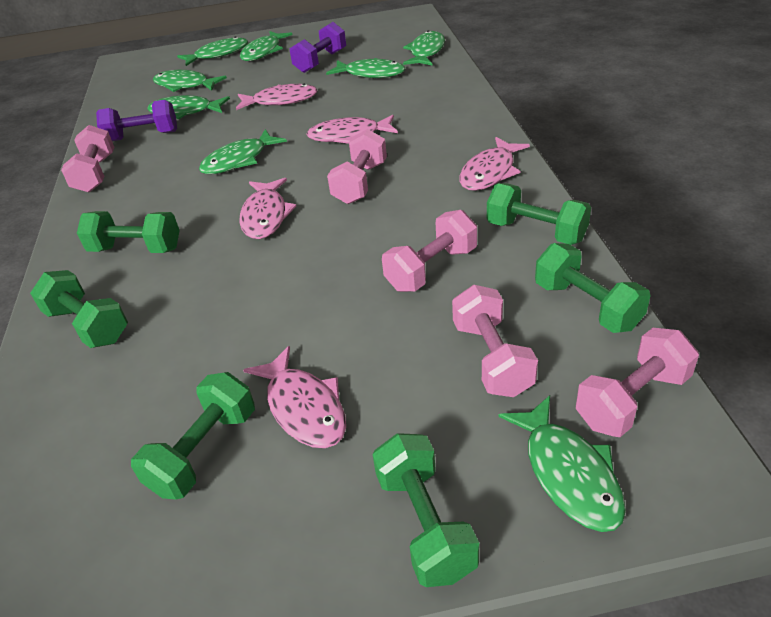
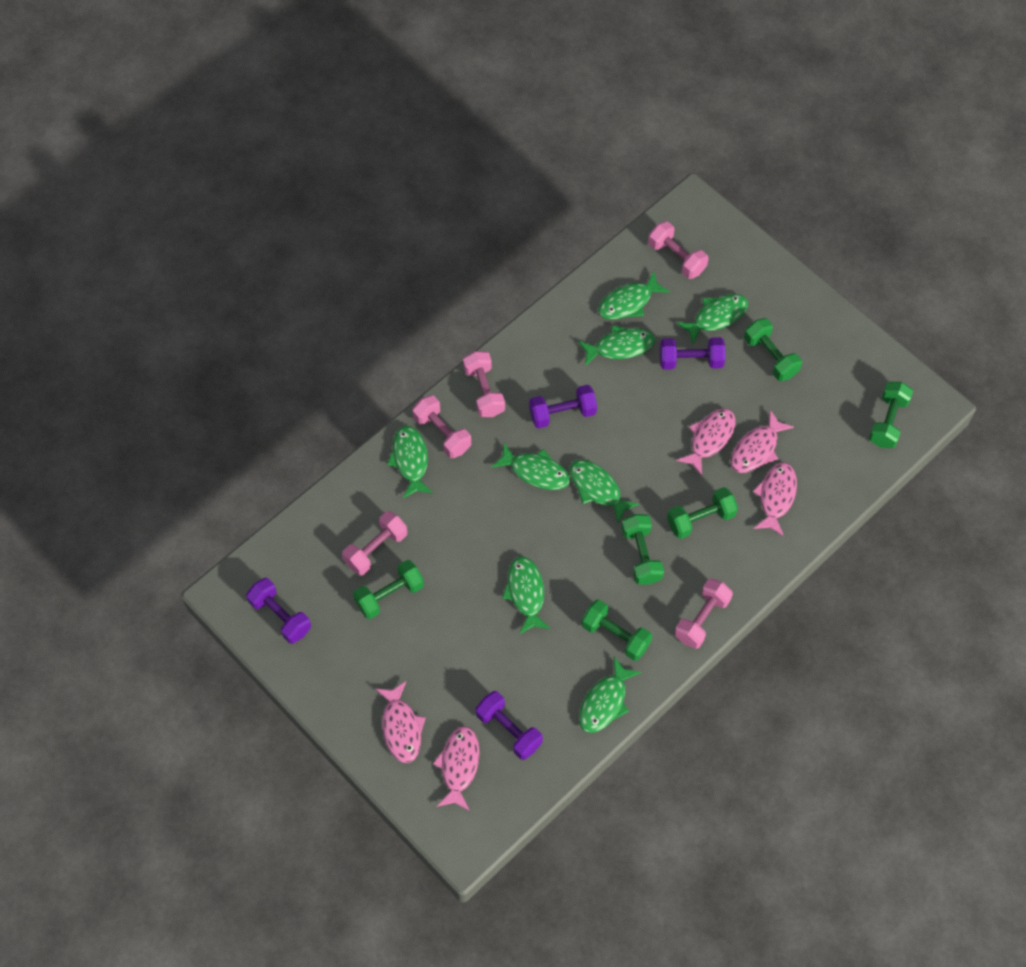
purple dumbbell: [96,100,177,141] [290,22,346,73] = 2 -> [246,578,311,644] [476,691,543,760] [529,385,597,429] [660,337,725,370] = 4

